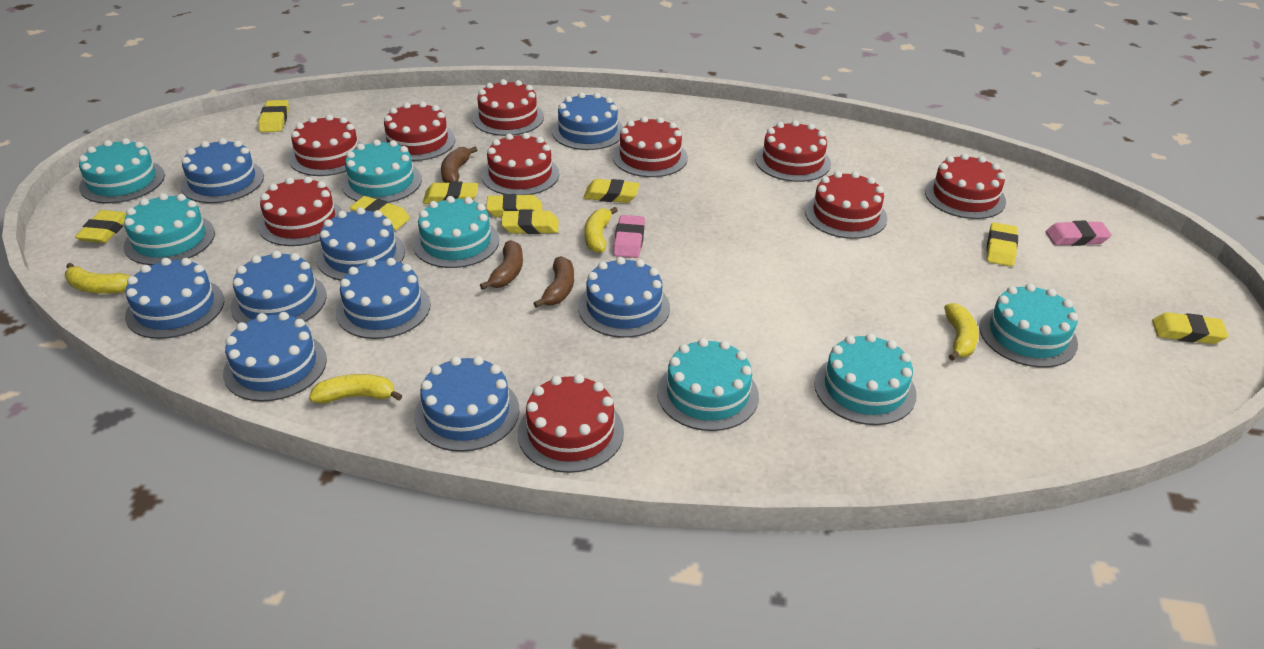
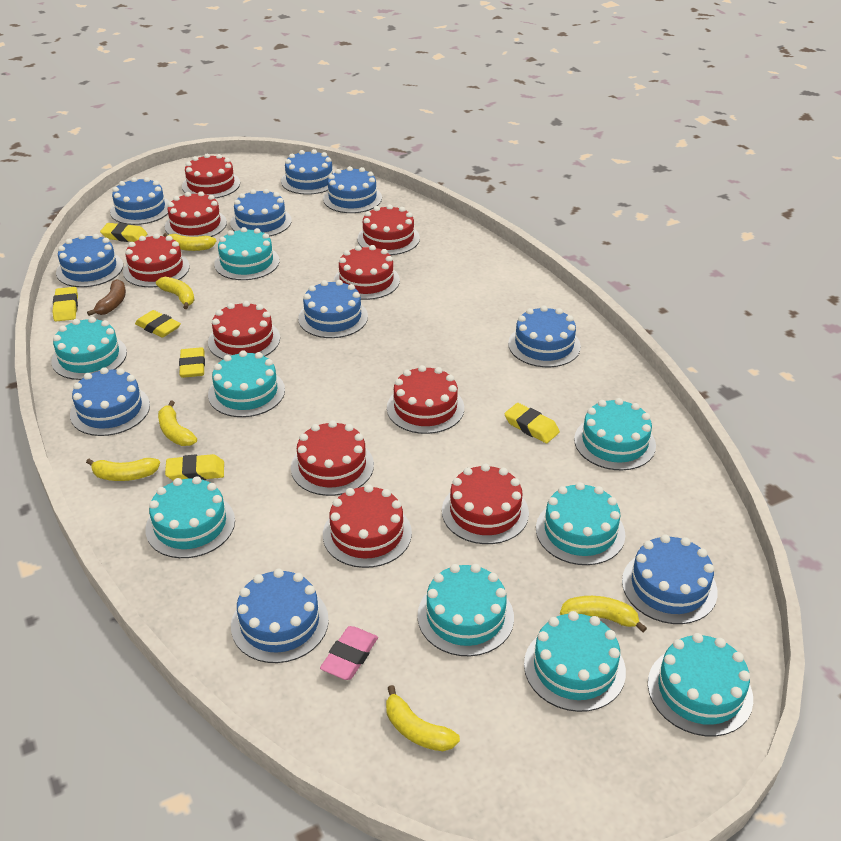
blue cake: [125,258,224,339] [181,138,264,203] [223,312,327,402] [231,251,327,323] [316,207,405,281] [336,258,431,339] [414,356,520,452] [552,92,623,150] [578,257,670,338] = 9 -> [56,234,123,287] [70,367,150,436] [110,177,169,225] [230,189,292,237] [231,569,329,663] [281,149,335,195] [298,280,368,338] [323,166,382,213] [508,306,581,367] [622,534,718,624] = 10
brown banana: [441,147,477,183] [480,240,523,290] [533,256,574,308] = 3 -> [87,279,126,316] = 1
pink eraser: [613,215,645,258] [1046,221,1112,246] = 2 -> [320,626,378,680] = 1
turquoise cake: [79,138,165,203] [123,193,215,265] [342,139,422,203] [413,196,499,268] [657,338,759,431] [814,333,917,425] [979,284,1078,368] = 7 -> [51,317,127,380] [145,476,235,558] [208,350,285,417] [214,227,280,280] [418,564,514,656] [524,611,626,712] [536,482,626,565] [574,398,656,470] [648,633,753,737] = 9
yellow banana: [65,263,131,294] [309,374,402,404] [584,207,618,253] [944,303,979,361] = 4 -> [86,458,160,481] [156,277,194,309] [158,400,197,446] [163,233,216,251] [386,685,460,751] [560,596,647,632] = 6
yellow eraser: [75,210,127,243] [258,100,289,132] [350,196,410,230] [423,181,478,204] [486,194,542,217] [501,210,559,234] [583,179,639,203] [986,222,1018,266] [1152,312,1229,344] = 9 -> [52,287,78,321] [100,223,147,242] [135,310,181,338] [165,454,224,481] [179,347,205,378] [504,403,560,443] = 6

